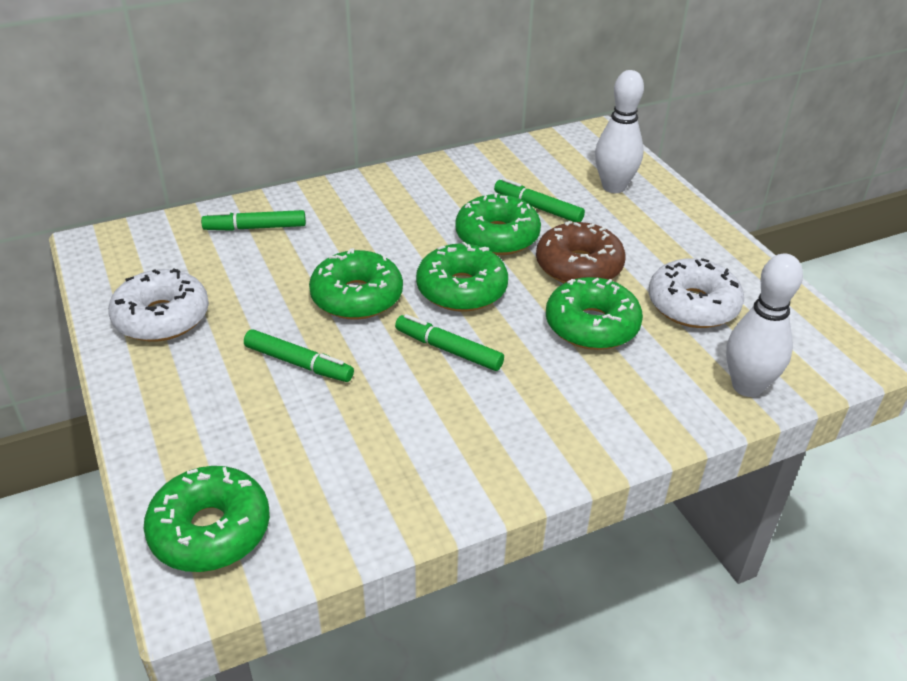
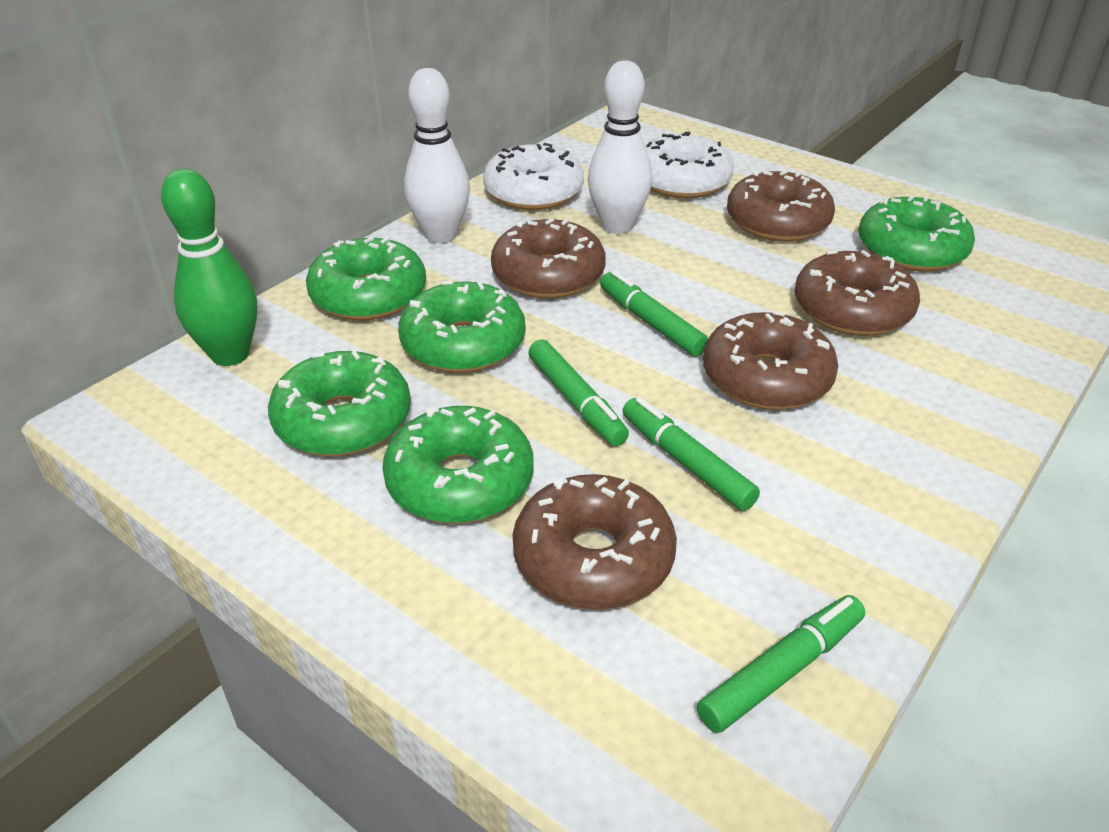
brown donut: [536,221,626,283] = 1 -> [491,218,606,299] [513,474,677,610] [703,311,838,410] [727,170,835,242] [794,250,920,336] = 5
green bowling pin: none = 0 -> [161,169,257,366] = 1

